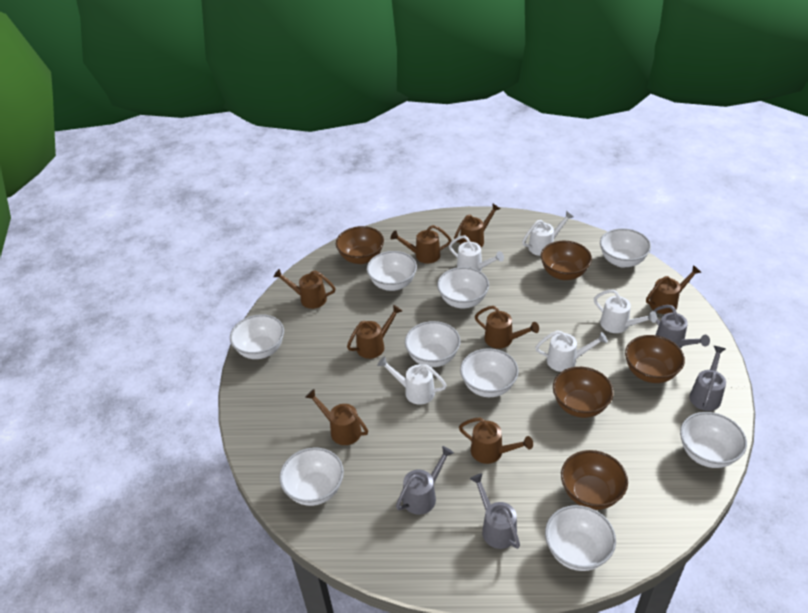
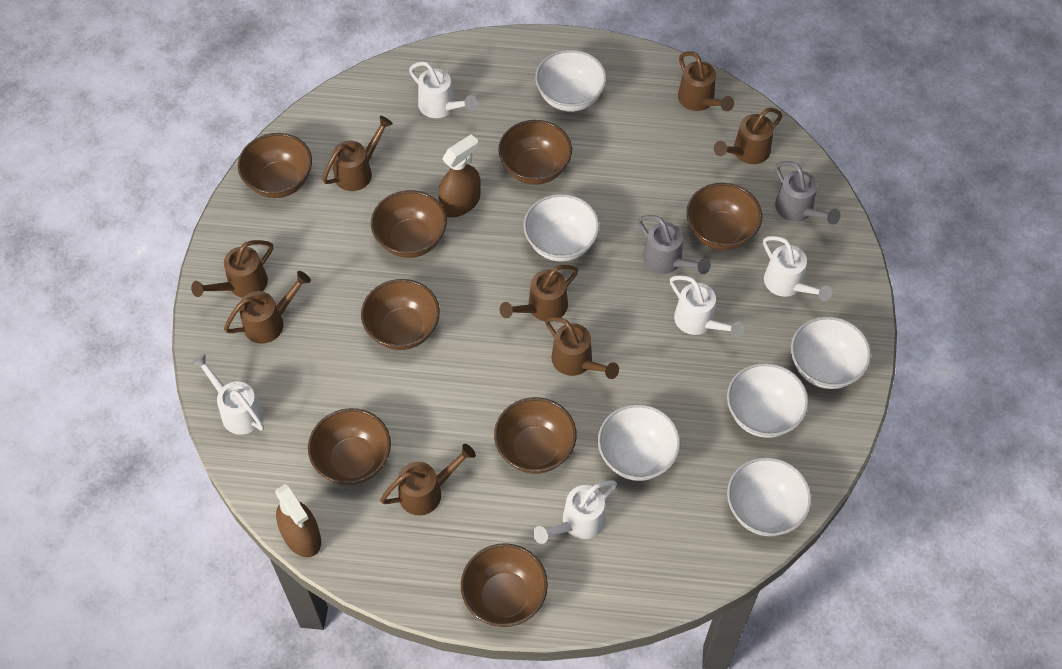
brown bowl: [336,226,384,264] [541,241,592,280] [553,367,614,418] [561,450,628,510] [625,335,685,383] = 5 -> [238,133,312,198] [308,408,391,485] [361,279,440,350] [371,190,447,258] [461,543,548,627] [494,397,577,474] [498,120,572,185] [686,183,762,250] = 8
brown spray bottle: none = 0 -> [275,484,321,557] [438,134,481,217] = 2
grey watering can: [396,446,454,515] [470,473,520,549] [653,305,710,349] [689,346,726,411] = 4 -> [638,215,711,274] [775,161,841,225] = 2
white bowl: [230,314,284,359] [279,448,344,506] [367,251,417,291] [405,321,460,367] [437,267,489,308] [460,348,519,397] [545,505,616,571] [600,228,651,267] [680,412,747,468] = 9 -> [523,194,600,262] [535,50,607,112] [598,404,680,481] [727,363,809,438] [727,457,812,536] [791,316,871,389] = 6

